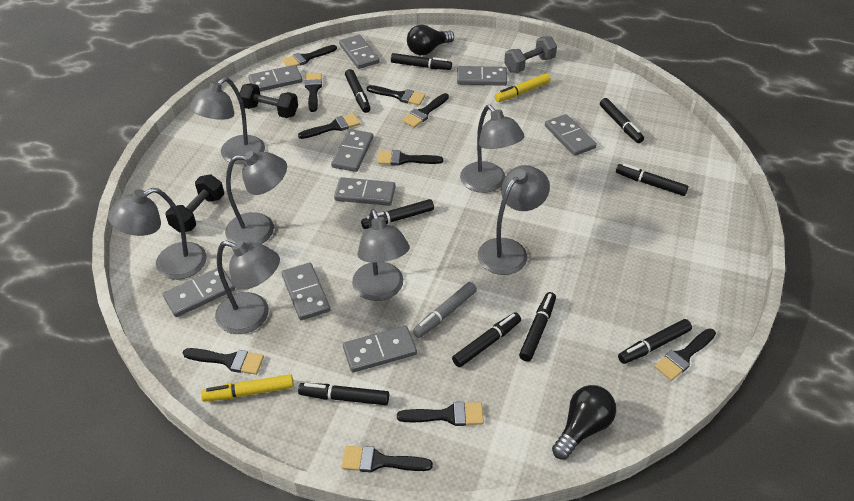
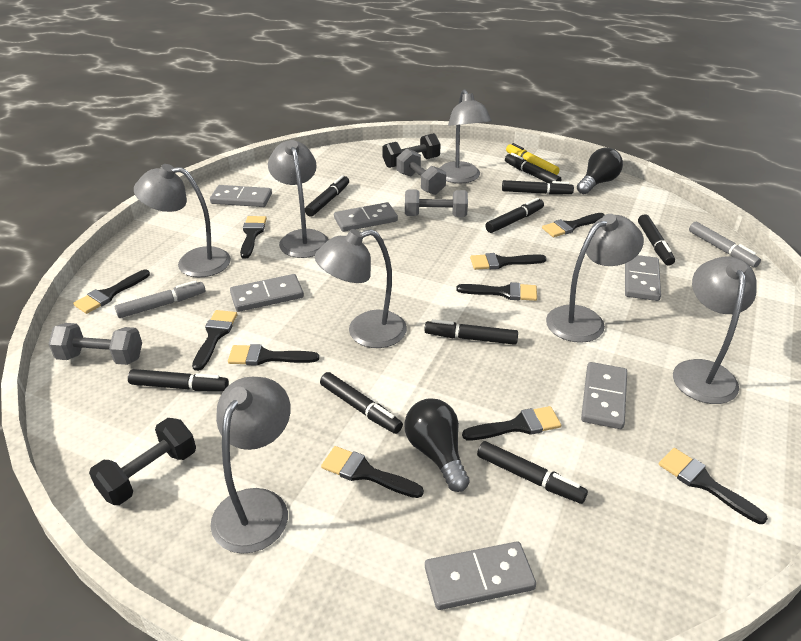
grey domino: [163,268,235,317] [248,65,303,92] [282,263,330,320] [331,129,373,172] [334,177,395,206] [339,35,380,69] [343,326,417,372] [457,66,507,86] [545,114,597,156] = 9 -> [210,185,272,207] [230,274,304,312] [334,202,398,232] [425,541,536,610] [581,362,627,429] [625,255,661,301] = 6
grey dumbbell: [504,36,557,73] = 1 -> [48,323,142,365] [396,148,446,195] [405,189,468,217] = 3
grey marker: [413,282,477,338] = 1 -> [115,280,205,318] [689,222,761,268] = 2
yellow marker: [201,374,294,402] [495,73,551,102] = 2 -> [506,143,559,175] = 1

